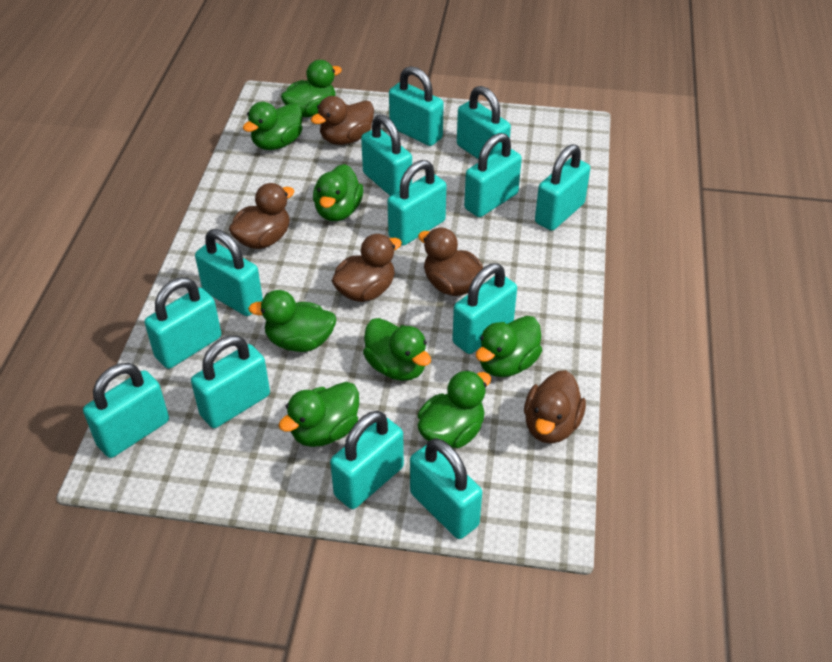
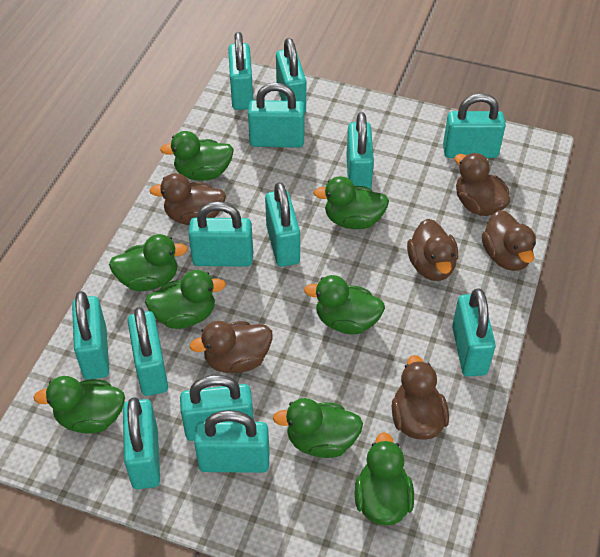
brown duck: [229,183,294,249] [311,96,374,145] [332,234,402,302] [418,228,483,296] [524,370,586,444] = 5 -> [149,173,226,225] [190,321,273,373] [392,355,449,440] [407,219,458,281] [455,153,510,216] [482,210,536,271] = 6

